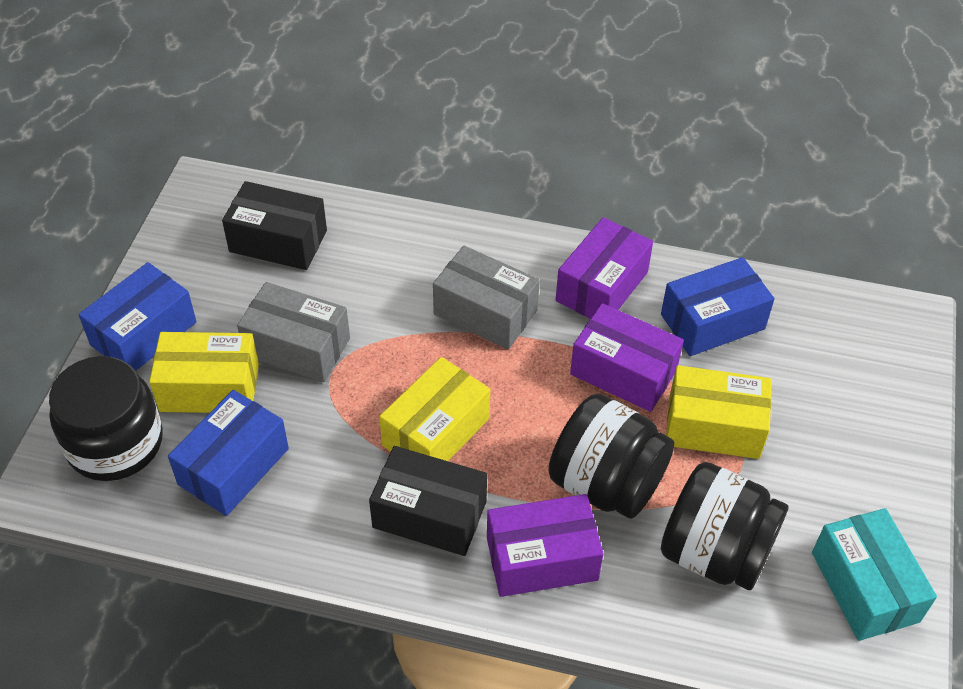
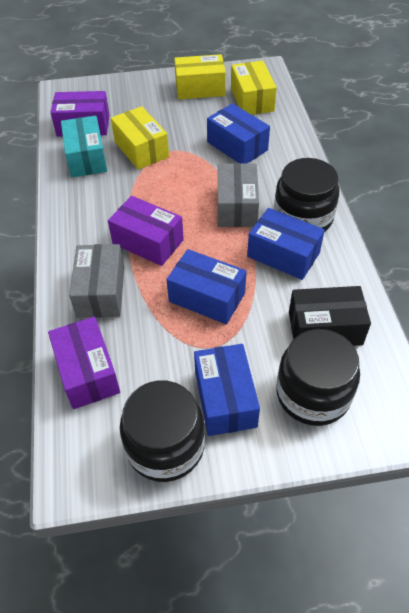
black box: [222,181,327,270] [369,446,487,556] = 2 -> [289,286,371,346] = 1
blue box: [78,262,197,371] [168,390,289,516] [661,257,775,356] = 3 -> [166,249,247,324] [194,344,260,436] [207,103,270,163] [247,208,325,280] = 4

